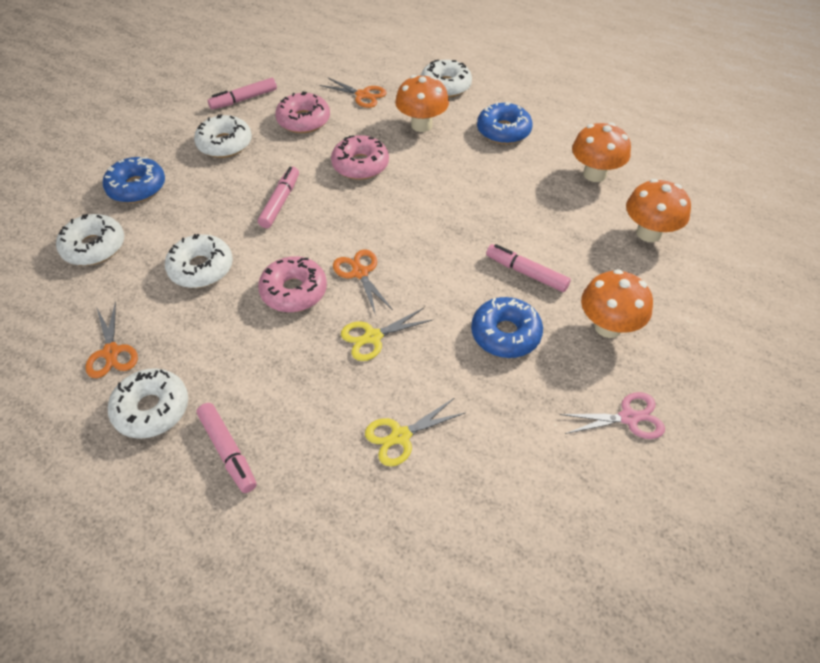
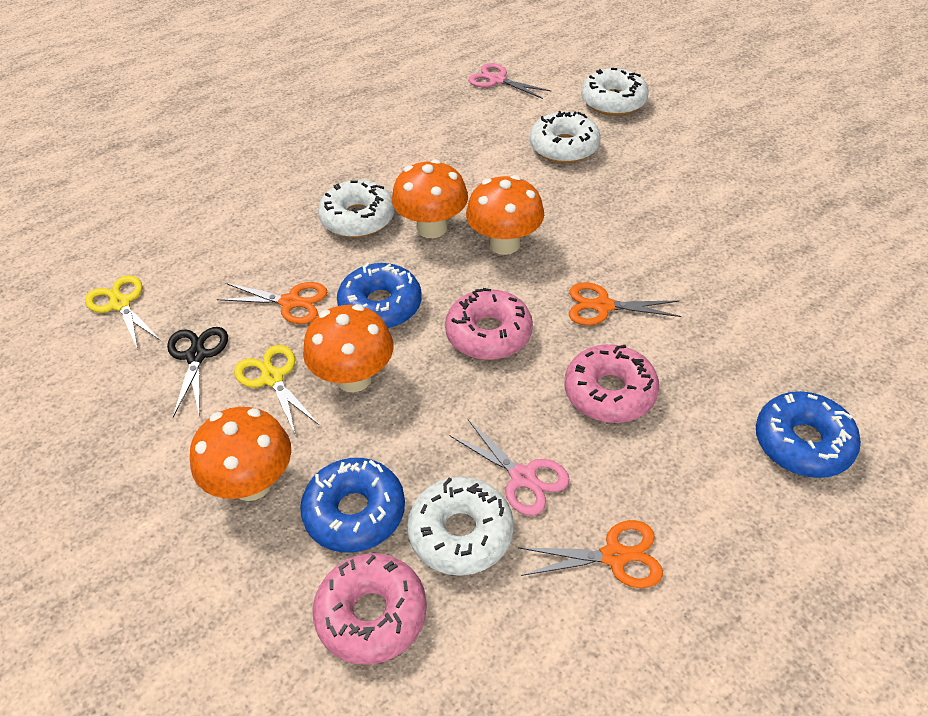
black scissors: none = 0 -> [167,327,228,417] = 1
pink marker: [197,403,257,493] [208,78,277,110] [258,167,299,228] [486,244,571,292] = 4 -> none = 0
pink scissors: [560,392,665,439] = 1 -> [450,419,570,516] [468,63,551,99] = 2
white donut: [56,214,124,266] [108,368,188,439] [165,234,233,288] [194,114,252,158] [421,60,472,97] = 5 -> [318,180,395,238] [407,477,514,576] [530,111,601,163] [581,68,649,116] = 4

